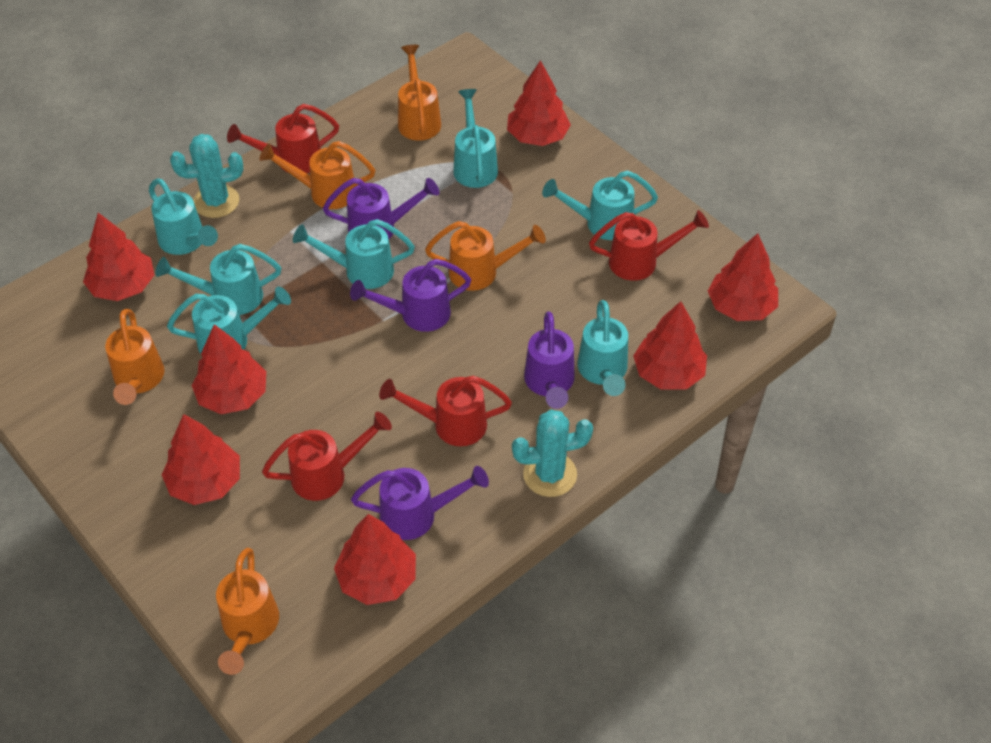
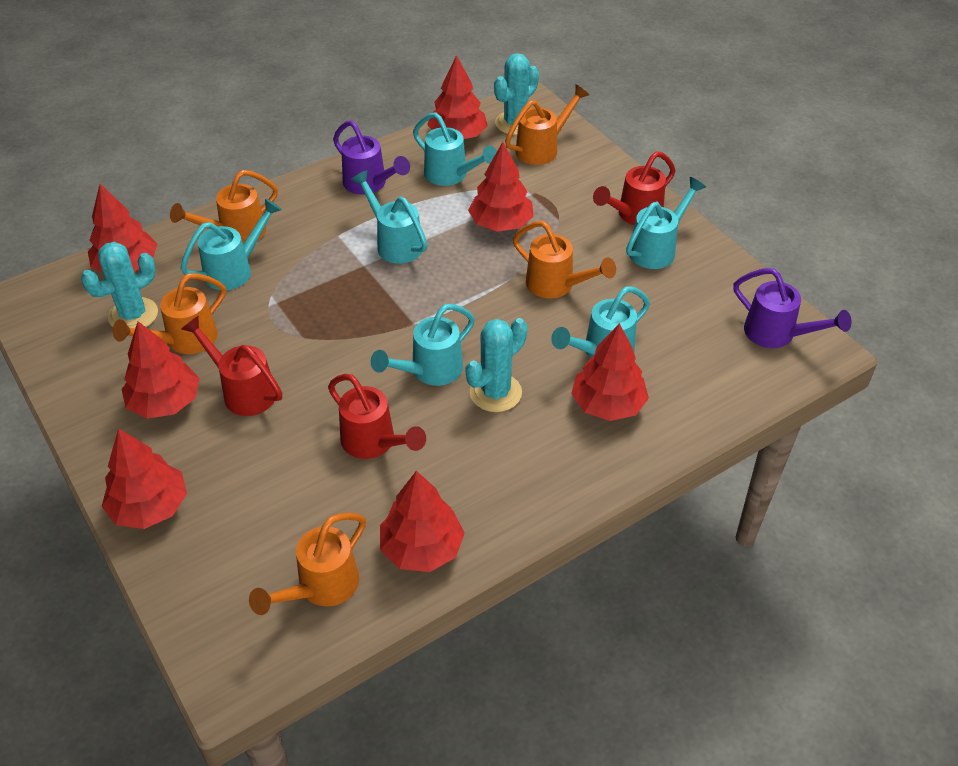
purple watering can: [323,178,439,239] [350,259,471,332] [351,466,489,540] [524,311,575,409] = 4 -> [333,120,410,195] [733,268,851,348] = 2
red watering can: [227,104,339,173] [262,412,392,501] [379,376,512,446] [589,210,709,281] = 4 -> [181,316,282,416] [328,374,426,459] [593,151,676,225] = 3
turquoise cactus: [170,134,243,218] [512,410,593,497] = 2 -> [81,242,158,328] [466,318,527,412] [494,53,539,135] = 3
turquoise watering can: [149,178,218,255] [156,244,281,315] [167,286,291,354] [293,219,415,289] [453,89,498,188] [542,170,658,240] [577,300,628,396] = 7 -> [180,198,282,290] [351,170,428,264] [371,304,475,386] [413,112,497,186] [551,286,650,358] [626,177,706,269] = 6

